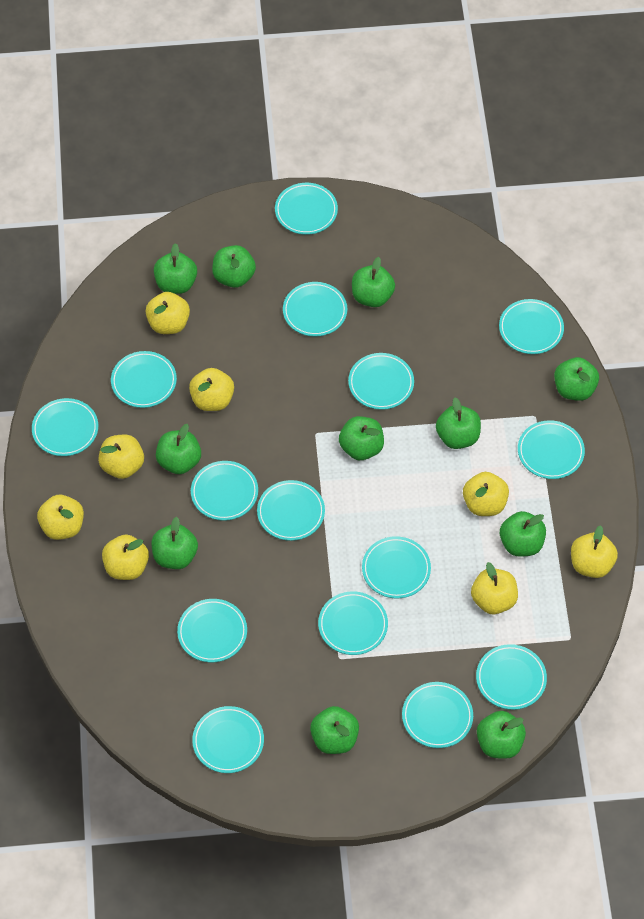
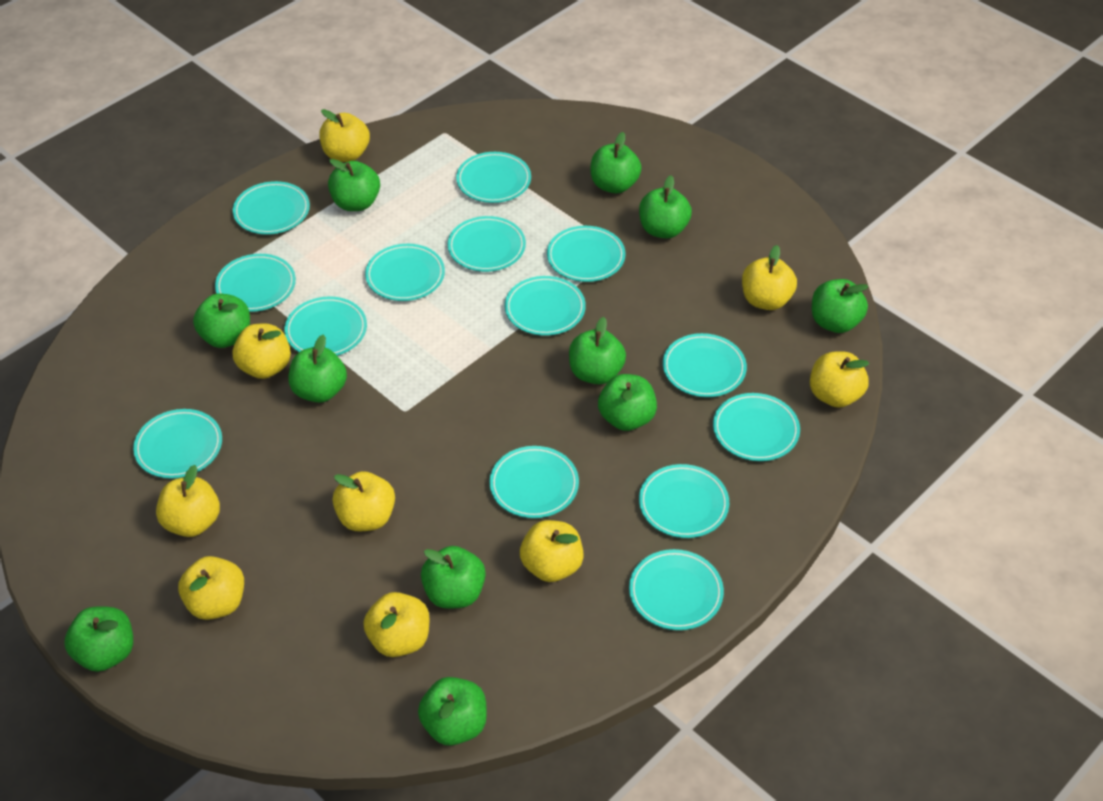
turquoise plate: [32,398,98,456] [111,351,177,408] [177,599,247,662] [191,461,258,521] [192,706,264,773] [257,480,325,541] [275,183,338,235] [283,282,347,337] [318,591,388,655] [348,353,414,410] [362,536,431,598] [402,682,473,748] [476,644,547,710] [499,299,564,354] [518,420,585,479] = 15 -> [133,409,222,479] [215,254,296,312] [233,181,310,235] [284,297,367,356] [365,244,445,301] [448,216,526,272] [456,152,531,203] [490,446,579,518] [505,276,586,336] [547,226,625,282] [629,549,724,630] [639,464,729,538] [663,333,747,397] [713,393,800,461] = 14
yellow apple: [37,495,84,540] [98,435,144,479] [102,534,149,580] [146,292,190,334] [189,368,234,411] [463,472,509,516] [471,562,518,614] [571,525,618,578] = 8 -> [156,465,220,537] [178,556,244,620] [232,323,291,379] [319,109,370,162] [332,471,395,531] [363,592,429,657] [520,520,584,582] [742,245,797,310] [810,351,869,408] = 9

